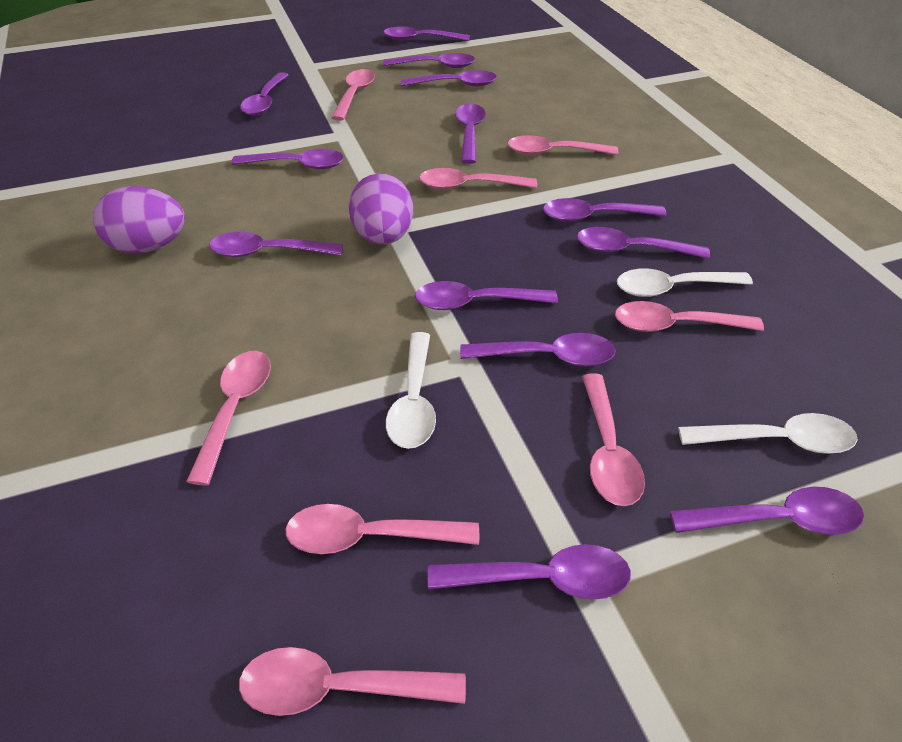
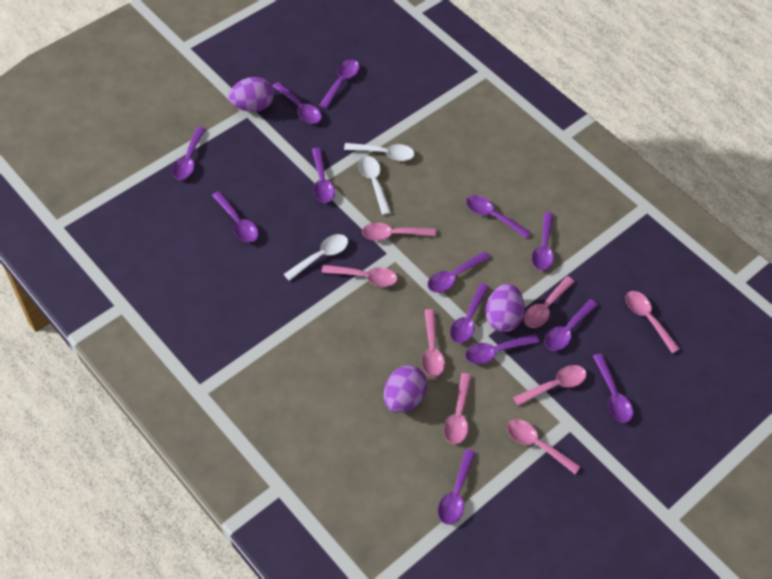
purple egg: [93,186,185,254] [349,173,413,245] = 2 -> [228,77,274,112] [384,365,428,413] [485,283,525,332] = 3

